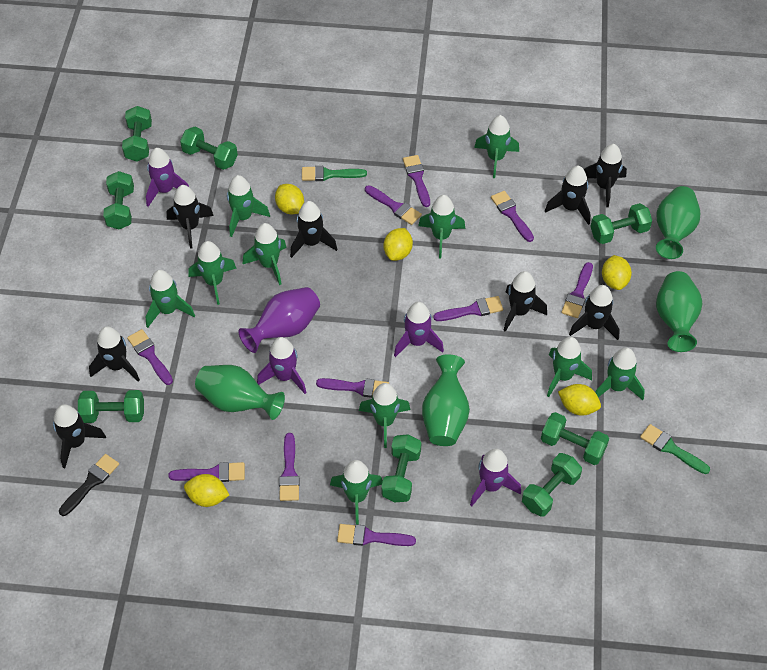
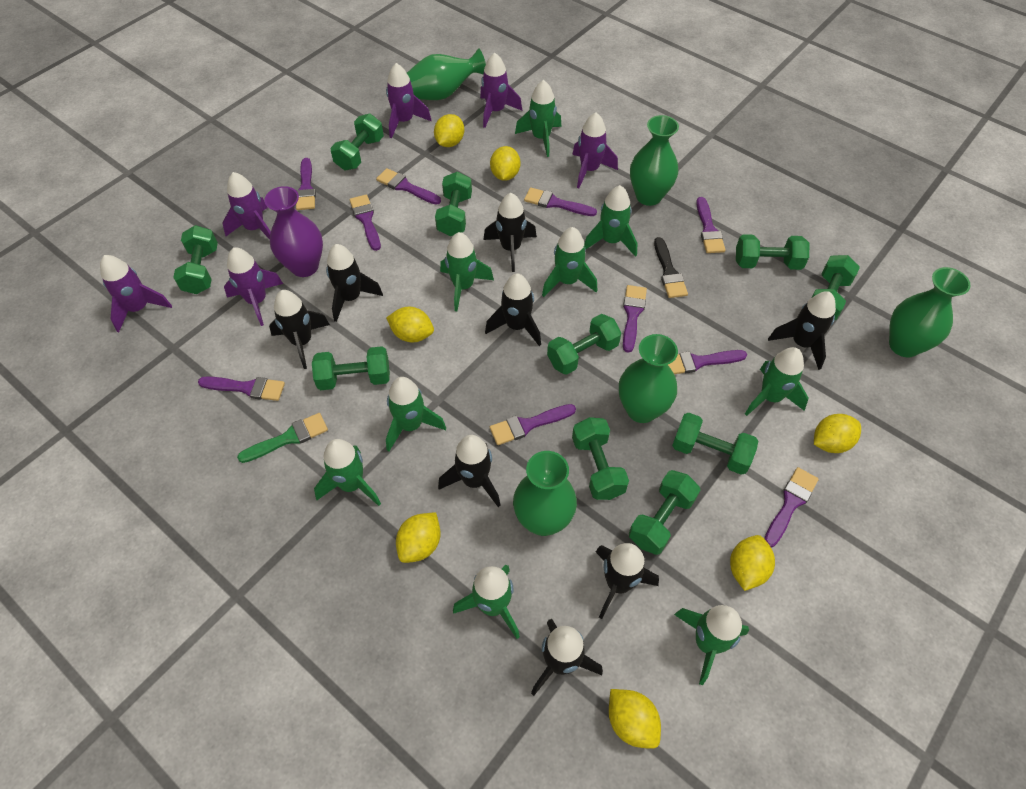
green brush: [302,166,367,181] [640,424,710,474] = 2 -> [237,413,328,463] = 1
green dumbbell: [78,390,144,423] [103,171,134,230] [122,106,152,162] [180,127,238,170] [381,434,422,502] [522,453,582,517] [541,412,609,465] [590,203,652,244] = 8 -> [173,225,218,294] [312,346,390,390] [330,114,384,170] [435,172,472,236] [547,314,621,375] [572,417,629,500] [629,470,700,555] [672,413,758,475] [736,234,809,270] [812,255,860,320] = 10
green rocket: [146,270,195,328] [189,241,237,305] [227,175,270,237] [243,223,287,285] [330,460,383,525] [359,383,410,448] [418,195,465,259] [474,115,519,178] [547,337,592,397] [595,348,645,400] = 10 -> [314,439,381,506] [386,377,446,451] [440,232,494,311] [453,565,520,639] [515,80,561,157] [542,227,598,297] [584,185,637,257] [674,605,749,685] [745,347,809,416] = 9
green vase: [195,365,285,420] [422,354,470,446] [656,186,700,259] [656,271,702,352] = 4 -> [407,48,486,100] [513,451,577,536] [619,334,678,423] [630,115,679,206] [889,267,971,357] = 5
purple rocket: [146,148,189,207] [257,337,307,394] [394,302,444,357] [470,449,521,506] = 4 -> [100,255,172,332] [222,172,271,240] [224,247,283,326] [386,63,432,138] [480,53,522,128] [572,112,618,188] = 6
yellow lemon: [184,474,229,507] [275,184,304,214] [384,228,413,261] [558,384,601,415] [602,255,632,290] = 5 -> [386,307,434,342] [396,512,441,563] [434,114,464,147] [490,146,520,181] [609,689,661,749] [730,535,775,591] [814,414,861,453] = 7

